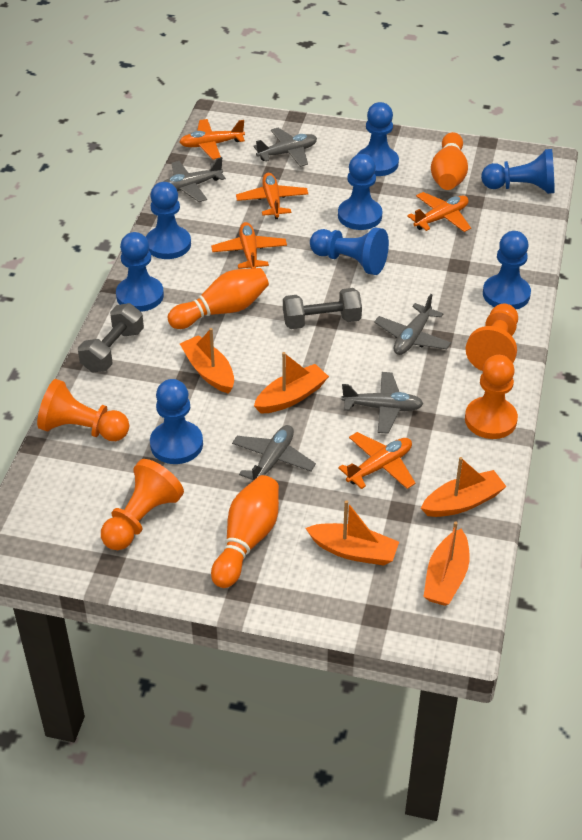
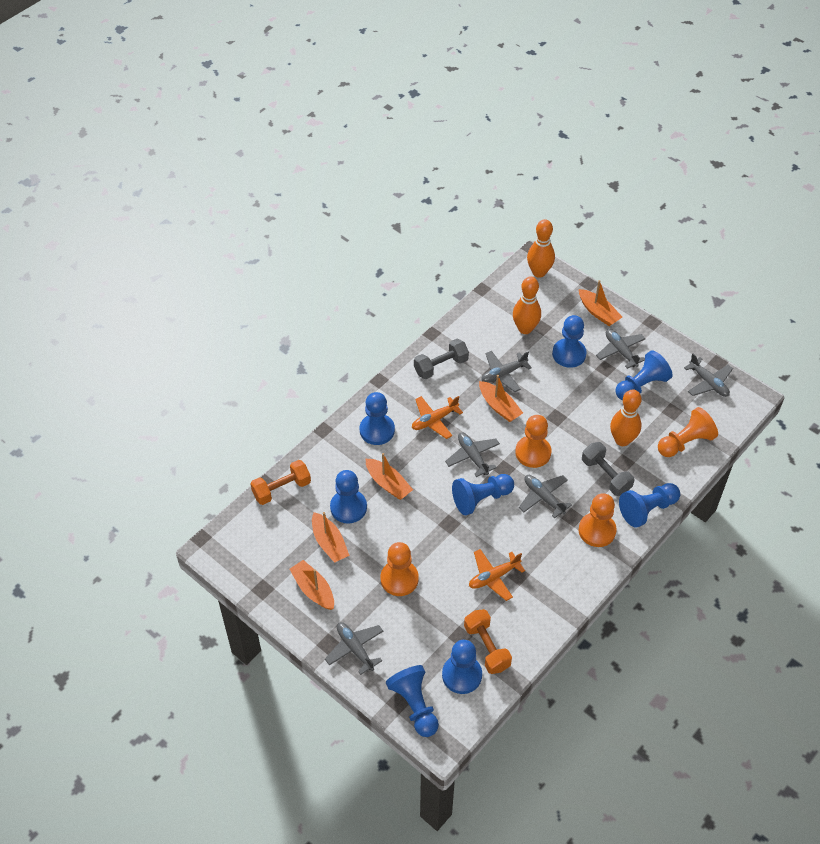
grey plane: [163,157,226,202] [232,425,316,481] [253,128,317,167] [341,372,424,434] [374,294,451,355] = 5 -> [325,622,383,675] [445,432,500,477] [481,351,532,392] [519,475,572,518] [596,329,646,369] [684,353,733,397] = 6
orange dumbbell: none = 0 -> [250,460,311,505] [464,609,512,674] = 2
orange plane: [180,119,245,160] [211,222,287,269] [236,173,308,219] [338,432,416,489] [407,192,471,232] = 5 -> [412,396,463,439] [469,549,525,601] = 2

